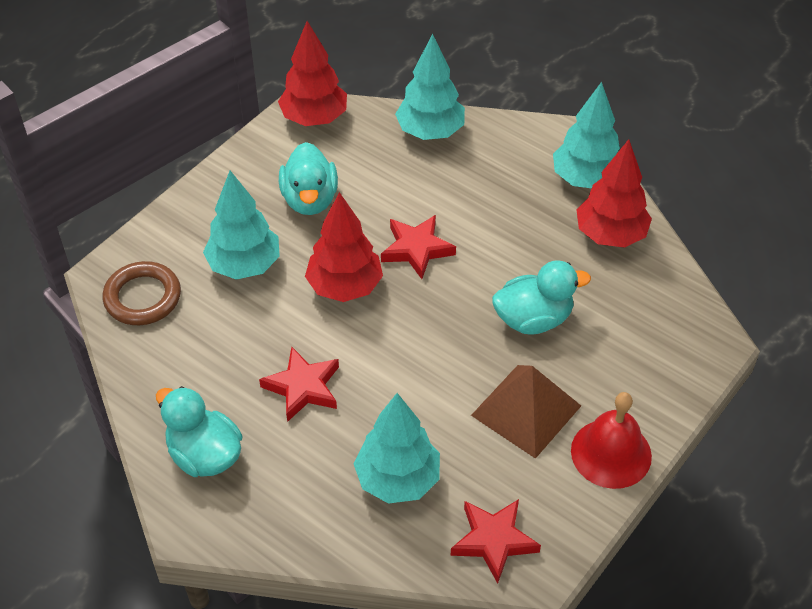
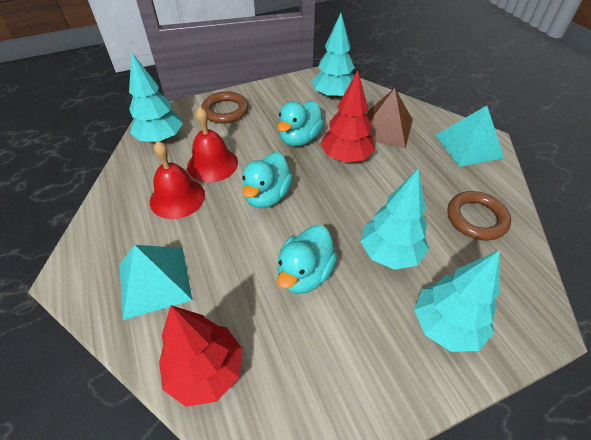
brown ring: [102,261,181,325] = 1 -> [201,91,248,124] [447,191,511,241] = 2
red bell: [571,392,652,489] = 1 -> [150,141,205,219] [187,107,238,182] = 2
red star: [259,347,339,422] [381,215,456,279] [451,499,541,584] = 3 -> none = 0
red tree: [278,21,347,126] [305,192,383,302] [576,139,652,248] = 3 -> [159,305,242,407] [321,70,375,163] = 2
turquoise pyramid: none = 0 -> [119,245,192,320] [436,106,504,167] = 2

